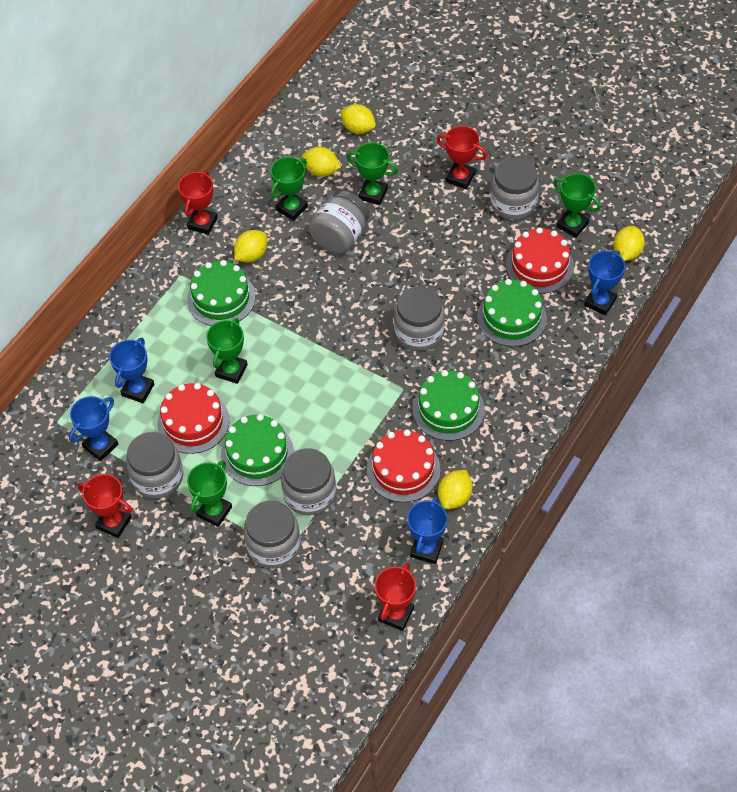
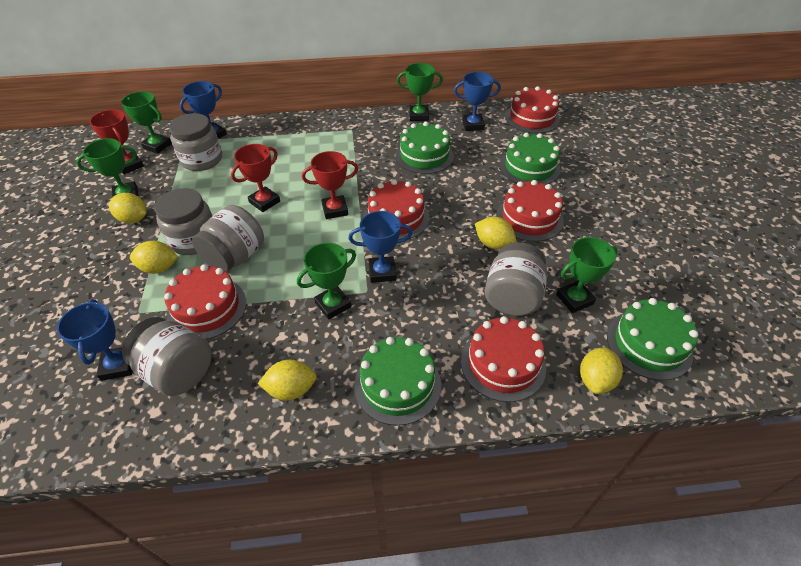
grey jar: [126,432,183,499] [244,500,301,568] [281,448,336,516] [309,191,369,254] [394,286,445,351] [490,157,539,220] = 6 -> [122,317,212,396] [155,188,212,255] [169,113,222,171] [192,205,264,272] [485,242,547,316] = 5
red cake: [157,383,230,454] [367,429,440,502] [506,227,574,294] = 3 -> [164,264,246,340] [363,179,429,239] [461,316,546,402] [496,180,564,242] [505,86,560,133] = 5
red trophy: [78,474,132,538] [178,171,218,235] [375,563,416,631] [437,126,487,189] = 4 -> [90,110,144,174] [231,144,280,212] [302,151,358,219] = 3

